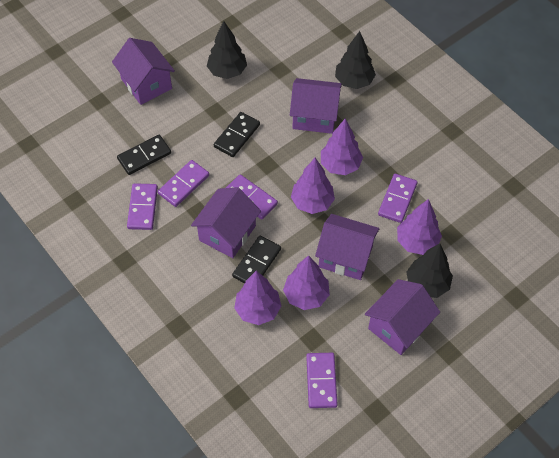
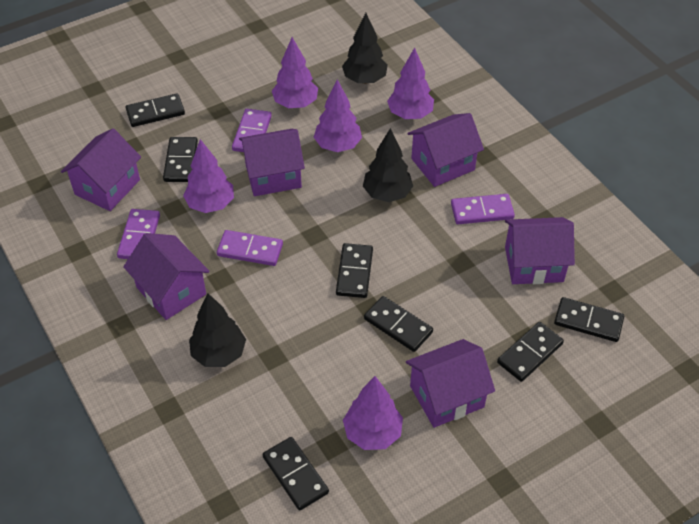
black domino: [117,135,171,175] [214,112,260,157] [232,235,281,283] = 3 -> [126,93,185,127] [163,137,198,182] [263,437,329,510] [336,243,373,298] [364,296,433,352] [497,322,564,382] [554,297,624,342] = 7
purple domino: [127,183,158,230] [158,160,209,207] [226,174,278,220] [306,353,338,408] [378,174,417,223] = 5 -> [117,209,160,259] [217,230,283,266] [232,109,272,152] [451,194,515,224] = 4
purple house: [112,38,175,105] [191,187,261,258] [290,78,342,134] [315,214,379,280] [365,279,440,355] = 5 -> [61,128,141,211] [123,233,209,320] [239,129,305,196] [406,339,495,428] [408,113,484,187] [505,217,575,284] = 6

